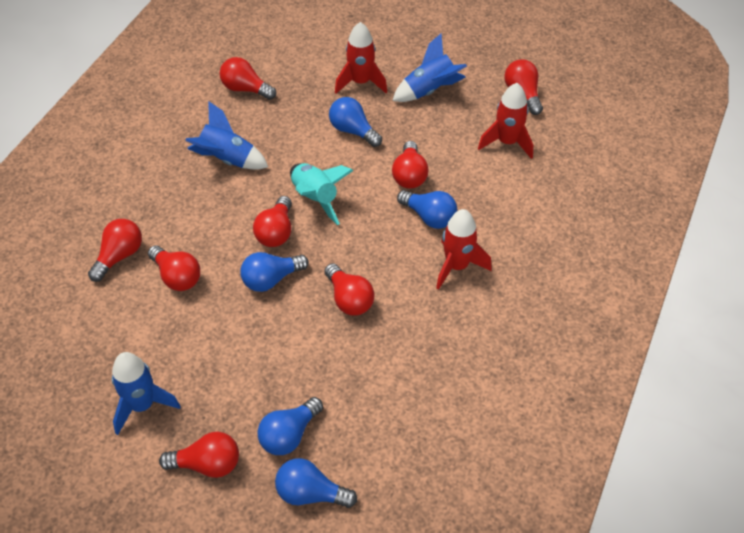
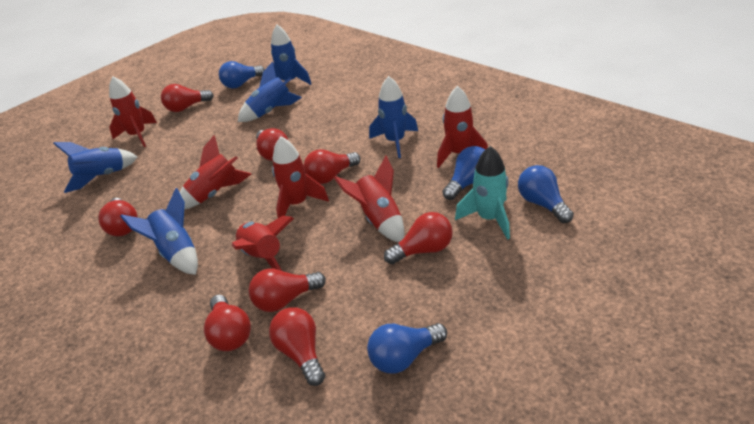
blue light bulb: [241,252,309,292] [257,397,323,455] [275,458,357,508] [329,97,382,147] [397,190,457,229] = 5 -> [219,61,265,89] [367,323,447,374] [442,146,485,200] [518,165,574,223] = 4
blue rocket: [112,352,181,435] [185,101,268,170] [392,34,467,102] = 3 -> [53,142,138,193] [120,188,198,275] [238,62,302,122] [271,25,311,85] [369,76,418,158] = 5
red rocket: [335,22,387,93] [436,209,492,289] [478,83,533,159] = 3 -> [109,76,157,147] [180,135,251,209] [232,216,294,271] [272,136,329,218] [334,156,404,242] [437,86,488,168] = 6

